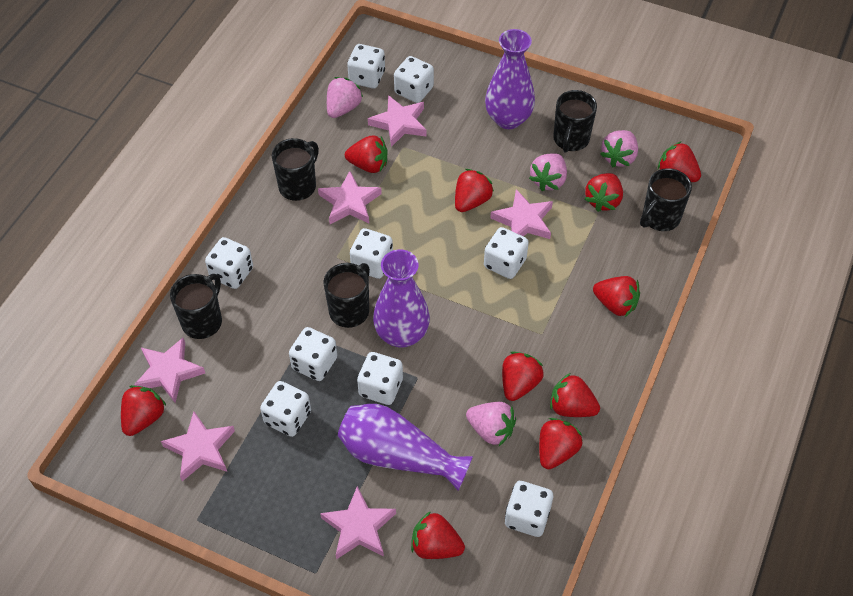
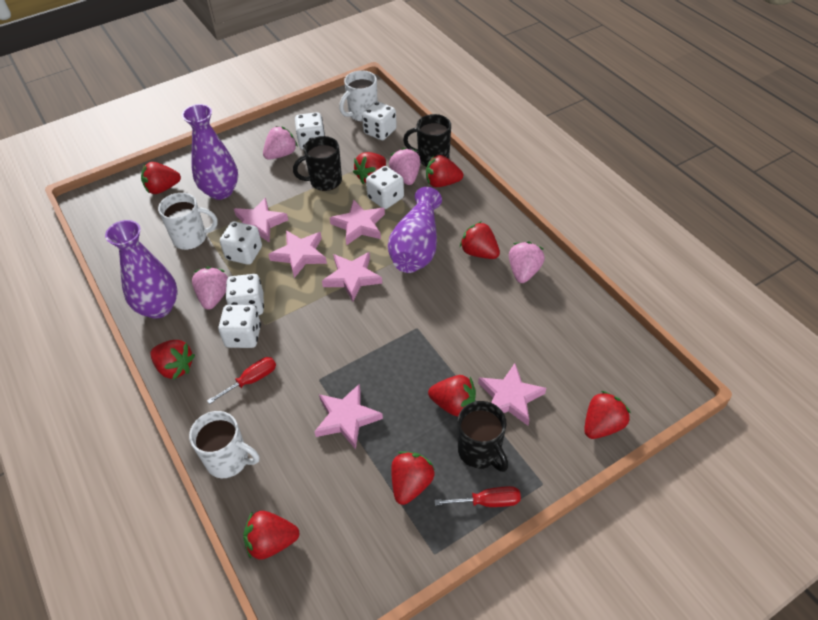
black mug: [170,274,222,339] [272,138,319,201] [324,263,370,328] [553,90,597,153] [640,168,692,231] = 5 -> [293,136,342,191] [403,114,451,167] [458,401,508,472] = 3
red screwdriver: none = 0 -> [207,357,276,404] [434,486,521,507] = 2
red strawberry: [121,385,166,436] [345,135,388,173] [411,511,465,559] [455,169,494,212] [502,352,544,401] [539,418,582,469] [550,373,600,417] [585,173,623,212] [593,276,640,317] [658,141,701,182] = 10 -> [141,162,181,194] [150,340,195,380] [243,511,300,560] [353,152,386,184] [391,451,435,505] [426,155,463,187] [428,375,476,416] [460,221,500,259] [584,391,631,439] = 9
white dice: [205,237,253,289] [260,381,311,437] [289,327,337,381] [347,44,385,88] [350,228,393,279] [357,352,403,405] [394,56,434,103] [484,227,529,279] [505,481,553,537] = 9 -> [218,305,261,348] [220,221,262,265] [226,274,264,315] [295,112,325,150] [362,101,397,140] [366,166,404,209] = 6
white mug: none = 0 -> [158,193,218,250] [189,411,260,478] [339,70,378,122] = 3

